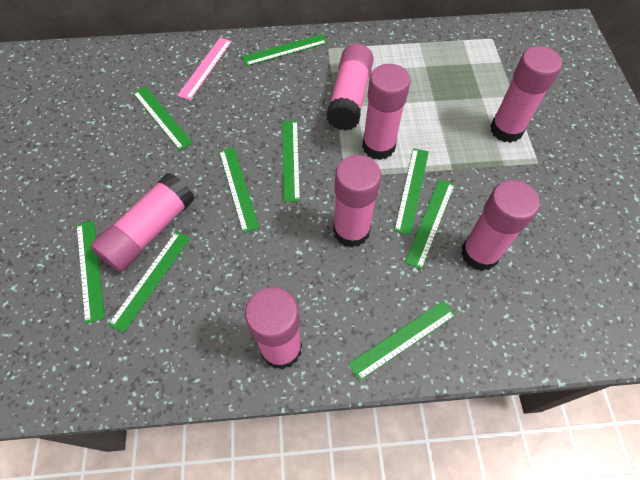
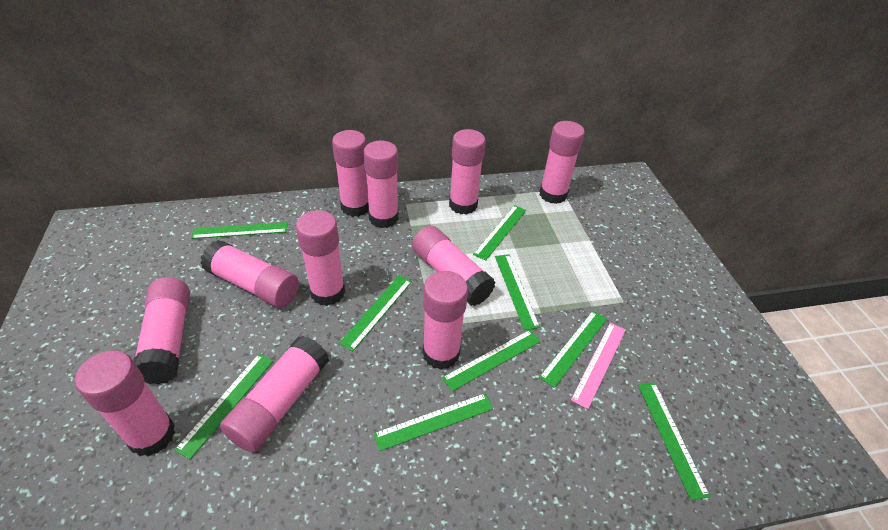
pink glue stick: [91,173,195,272] [245,287,302,369] [326,44,373,131] [333,155,381,248] [362,64,411,160] [461,180,540,271] [490,46,562,143] = 7 -> [75,350,175,457] [133,277,190,384] [200,240,299,308] [220,335,329,453] [296,210,345,306] [332,130,369,217] [363,140,399,228] [412,226,495,306] [423,271,468,370] [449,129,486,215] [539,121,585,204] = 11

